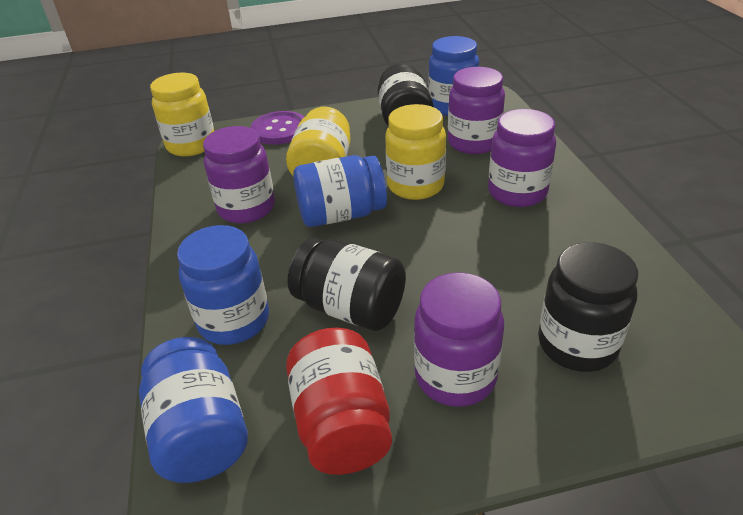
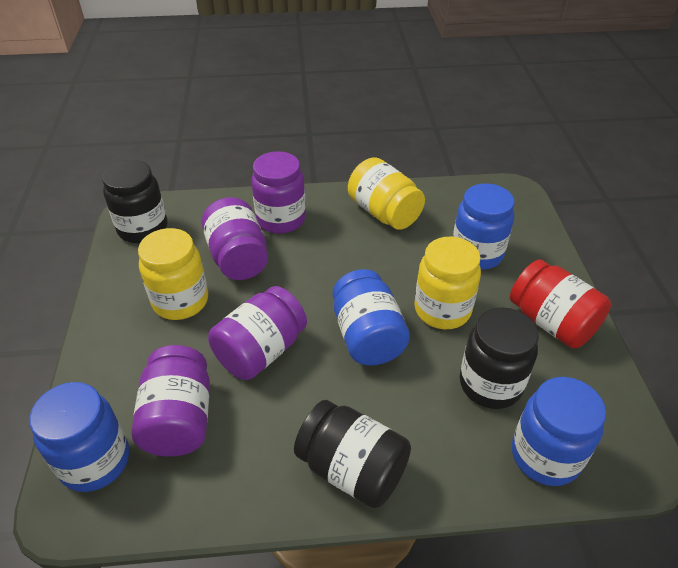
purple button: [250,111,304,145] = 1 -> none = 0

